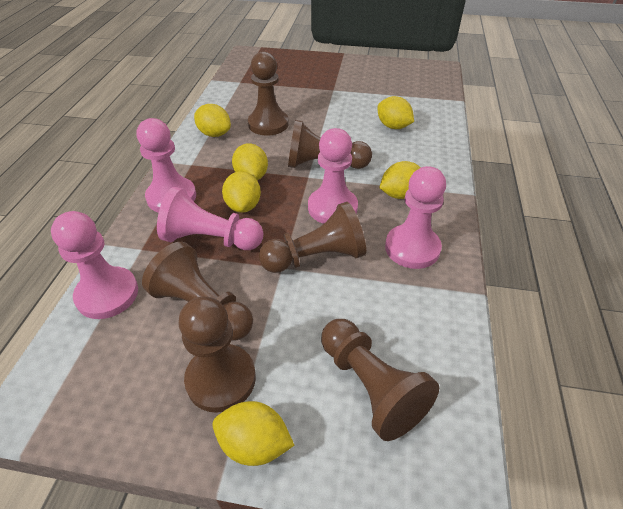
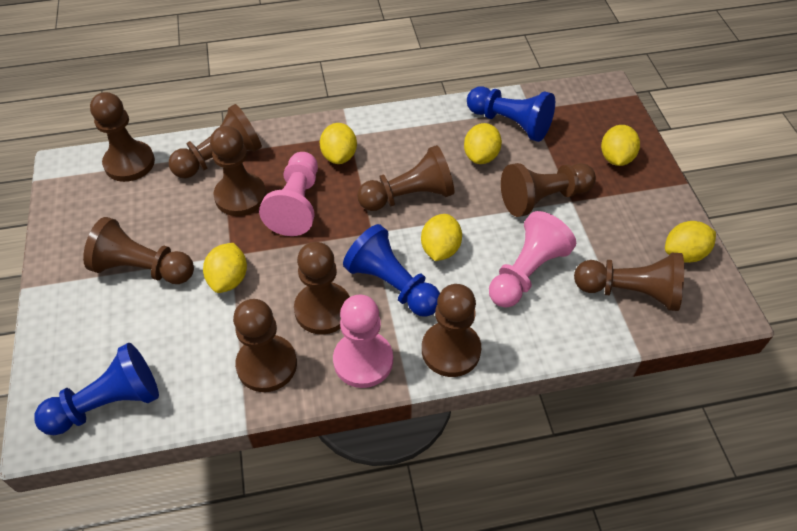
blue pawn: none = 0 -> [34,343,159,435] [343,224,440,317] [467,86,555,142] = 3
brown pawn: [142,242,253,340] [178,296,256,413] [248,52,289,136] [259,202,366,273] [288,120,372,169] [321,319,439,441] = 6 -> [83,217,194,284] [90,92,155,182] [169,104,262,178] [210,126,266,216] [233,299,297,392] [294,242,350,335] [357,145,454,211] [422,284,481,377] [501,163,596,217] [574,253,684,311] = 10
pink pawn: [51,211,138,319] [137,118,196,213] [157,187,264,250] [308,128,358,224] [385,166,446,269] = 5 -> [259,152,318,236] [333,294,393,388] [489,211,576,308] = 3

